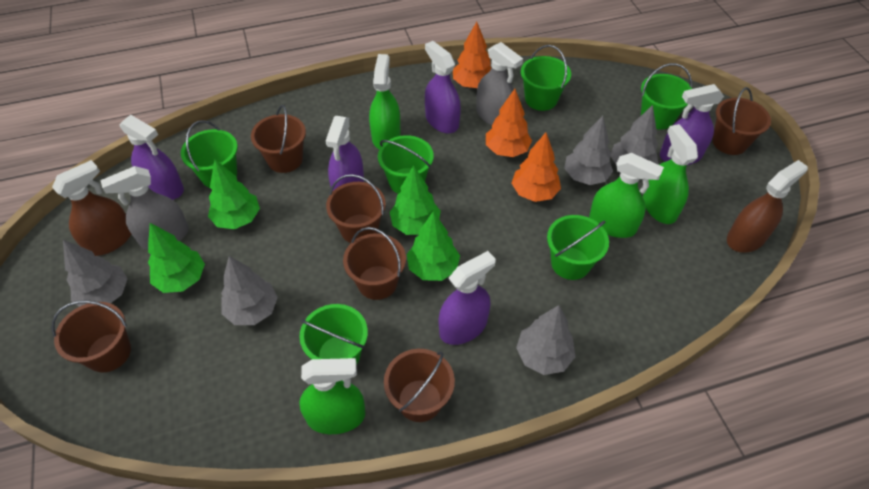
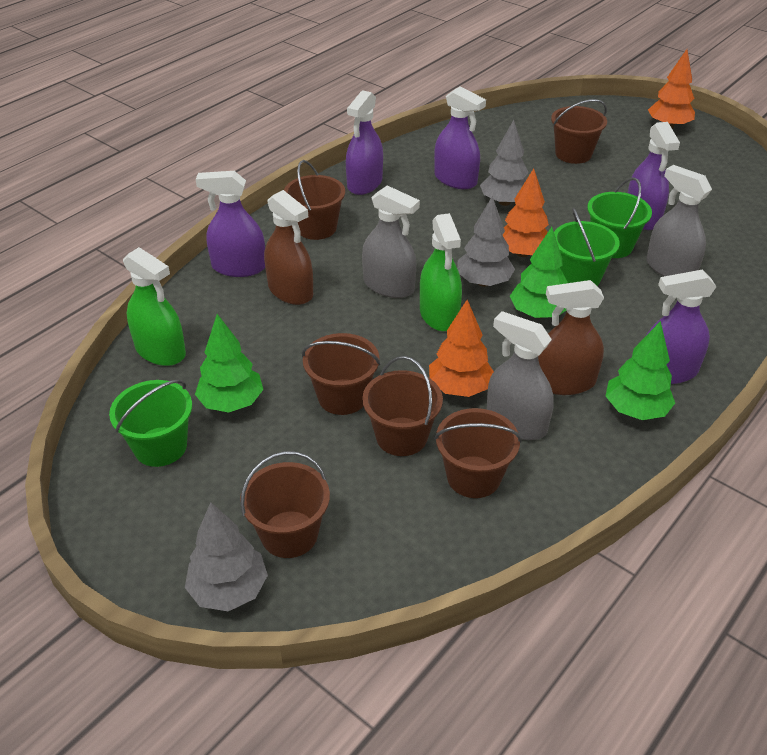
green bucket: [181,120,238,188] [299,304,368,364] [378,135,434,194] [521,45,571,111] [547,215,609,280] [641,63,692,130] = 6 -> [109,379,192,467] [554,208,620,286] [587,177,652,258] = 3
green spray bottle: [299,358,365,434] [369,54,400,149] [589,153,664,238] [643,124,698,224] = 4 -> [123,247,186,366] [420,213,462,331] = 2
green tree: [148,223,205,293] [208,160,260,229] [390,165,441,235] [407,211,460,281] = 4 -> [195,314,263,413] [510,227,568,318] [606,321,675,420] = 3
grey spray bottle: [100,166,189,249] [476,42,523,126] = 2 -> [362,185,420,298] [487,311,554,440] [646,165,712,277] = 3
grey tree: [63,240,128,307] [221,256,278,325] [516,305,575,375] [564,116,613,185] [610,105,659,166] = 5 -> [185,502,268,611] [457,196,515,287] [480,120,529,206] = 3

